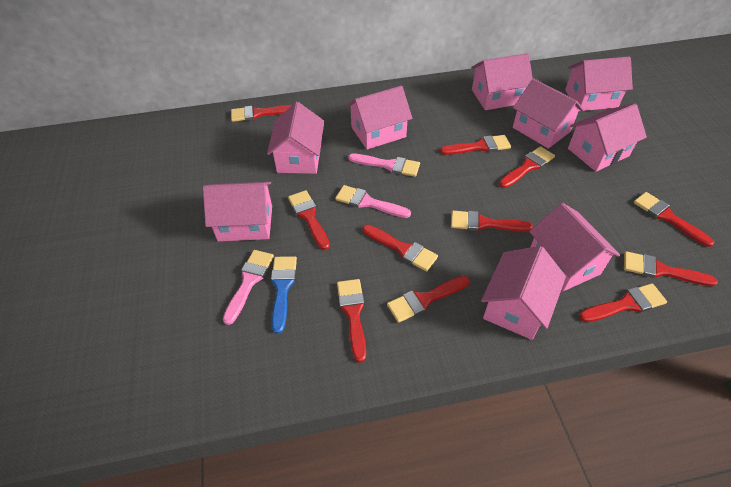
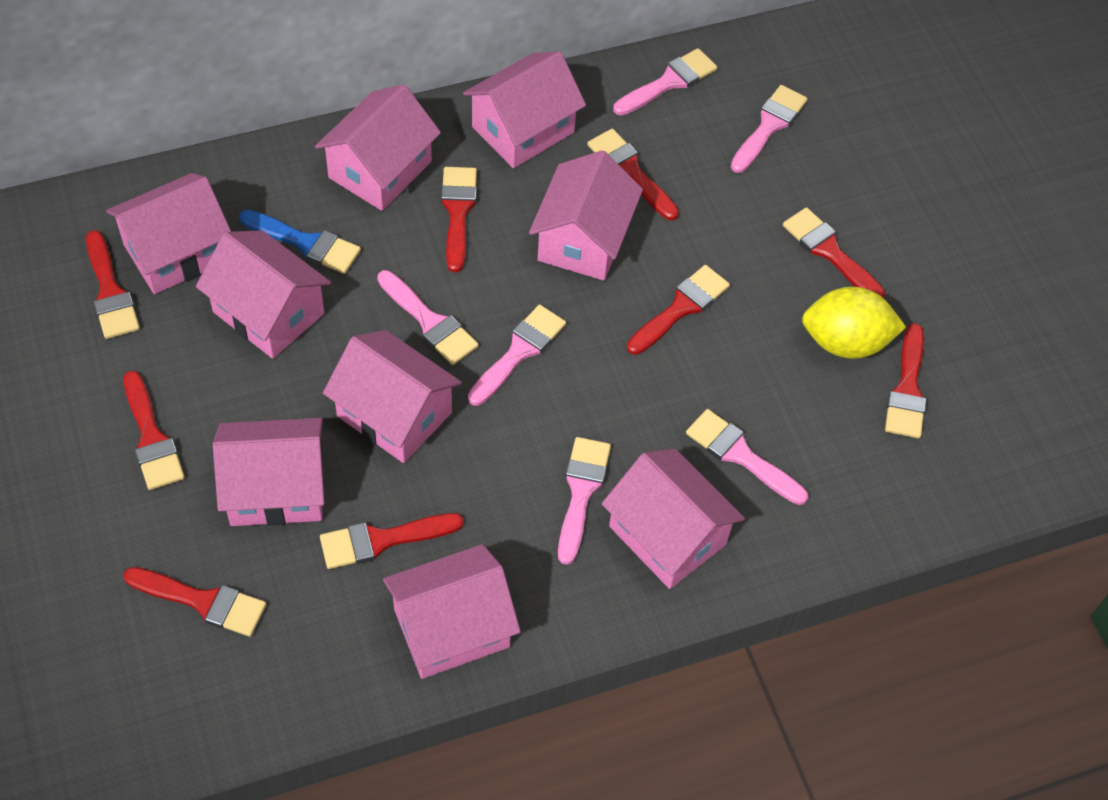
pink brush: [223,250,274,325] [335,185,411,218] [348,154,420,177] = 3 -> [377,270,479,365] [468,304,566,406] [558,437,611,565] [613,48,717,116] [686,409,808,505] [731,85,807,173] = 6
red brush: [231,105,292,122] [288,190,330,250] [337,279,366,363] [362,225,438,271] [387,276,470,323] [440,135,511,155] [451,210,533,232] [499,146,555,188] [579,283,667,322] [624,251,718,286] [634,192,714,247] = 11 -> [86,230,140,339] [123,567,266,637] [124,370,185,490] [320,513,464,569] [441,167,477,272] [587,128,679,220] [627,265,730,355] [783,207,885,298] [885,323,926,438] = 9
yellow lemon: none = 0 -> [802,287,906,358] = 1

